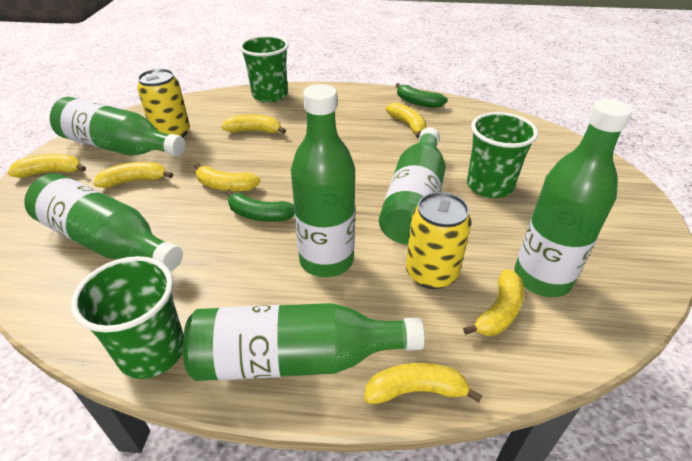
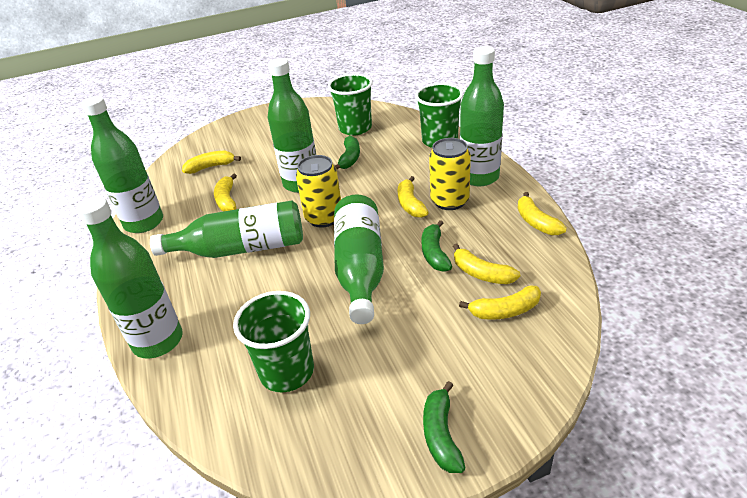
green banana: [226,189,294,222] [396,83,448,108] = 2 -> [335,136,360,169] [422,220,452,272] [423,381,466,473] = 3
yellow banana: [7,154,86,178] [93,162,173,188] [194,163,261,191] [221,115,286,134] [364,363,482,404] [386,103,427,138] [463,269,524,336] = 7 -> [182,151,241,174] [214,173,237,211] [398,176,429,218] [453,244,520,284] [459,286,541,320] [518,192,567,235] = 6

